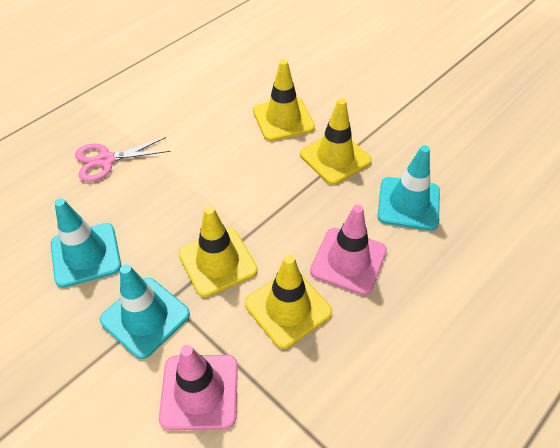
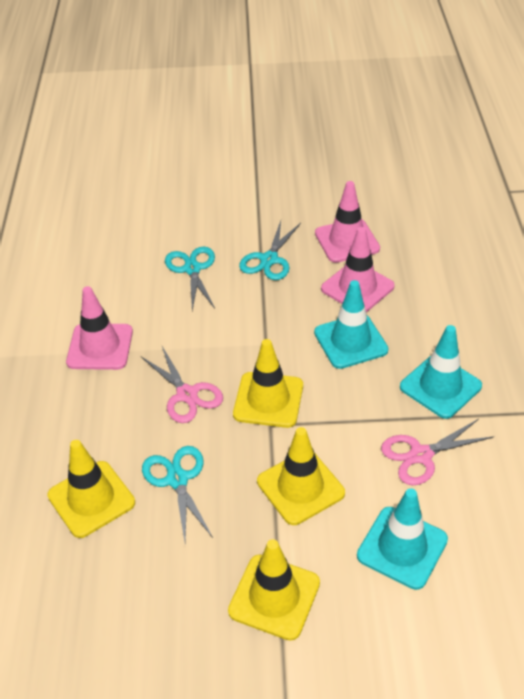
pink scissors: [75,137,171,182] = 1 -> [141,346,223,423] [381,419,494,485] = 2
pink traffic cone: [159,345,238,430] [310,205,387,295] = 2 -> [66,286,133,370] [315,181,380,263] [321,227,395,312] = 3
turquoise scissors: none = 0 -> [142,446,213,542] [165,246,215,311] [239,221,301,280] = 3

